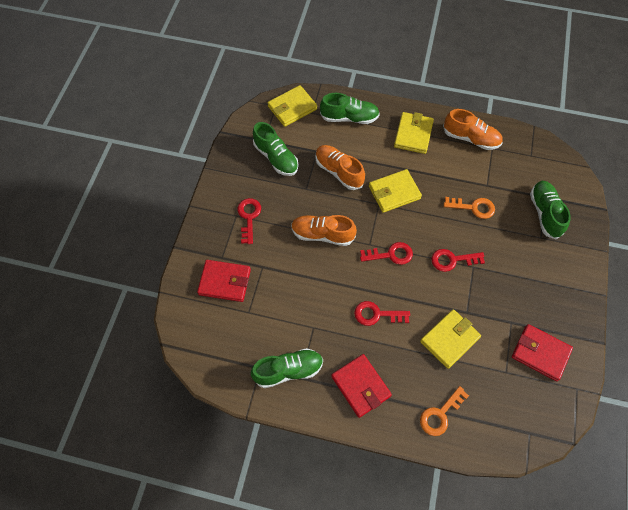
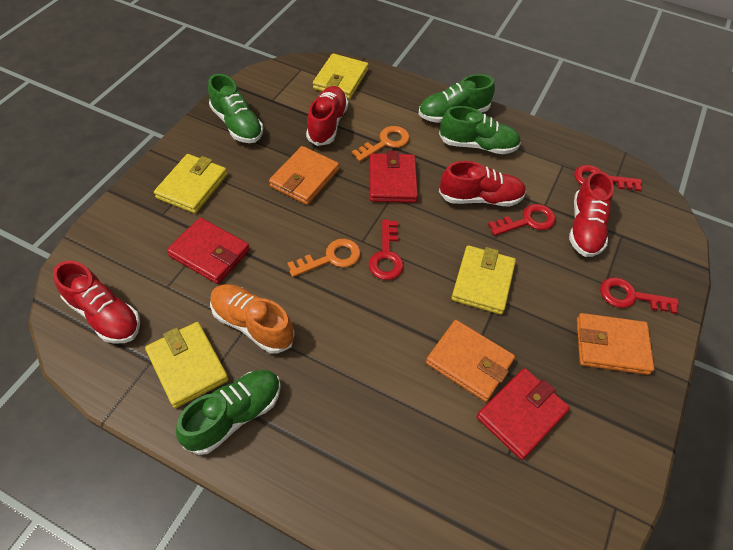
orange shoe: [291,215,357,246] [315,145,365,190] [443,109,502,150] = 3 -> [210,284,295,354] = 1
orange wallet: none = 0 -> [269,146,339,205] [426,320,515,402] [577,313,654,375] = 3
red shoe: none = 0 -> [53,261,140,344] [306,86,348,146] [439,161,526,206] [569,171,614,257] = 4

